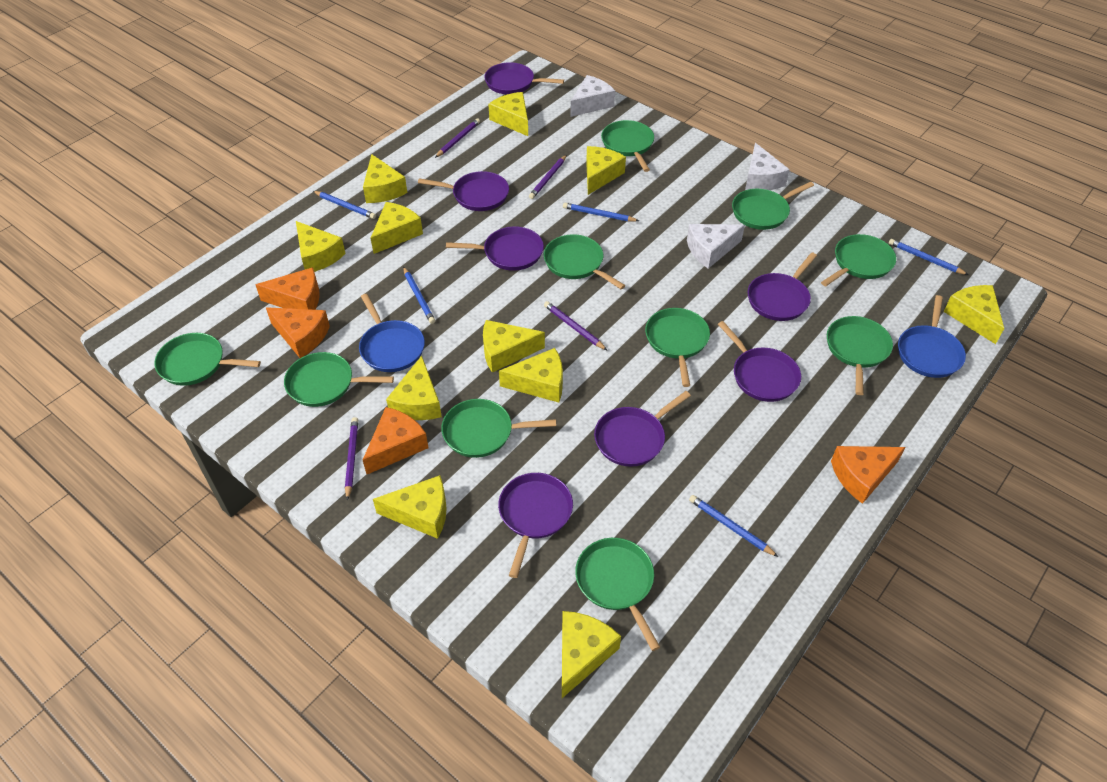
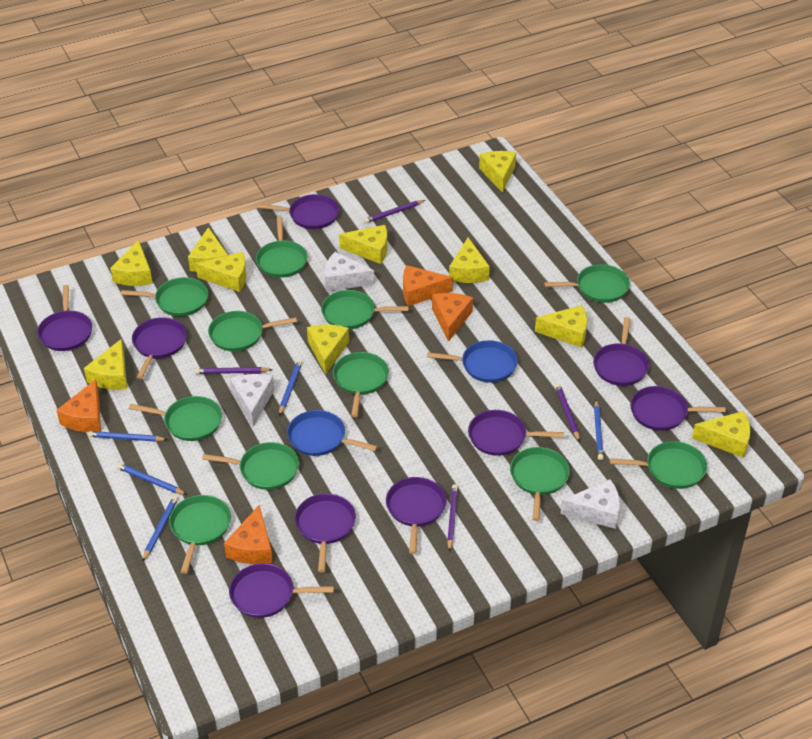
green pan: [155,333,261,386] [284,352,394,407] [441,399,556,458] [544,234,625,289] [575,538,660,651] [601,120,654,172] [645,308,710,387] [732,182,814,230] [821,234,896,286] [827,316,893,395] = 10 -> [121,277,208,316] [129,396,222,441] [169,495,231,574] [202,442,299,490] [208,311,297,351] [256,217,307,278] [321,290,409,329] [333,352,389,417] [510,447,570,521] [544,264,630,303] [610,441,707,489] = 11
purple pan: [418,171,509,211] [446,226,544,271] [484,62,564,94] [498,473,573,578] [594,391,691,467] [718,321,801,402] [748,252,817,321] = 7 -> [37,285,92,351] [132,317,187,379] [229,563,334,618] [257,194,339,229] [295,493,356,572] [386,477,447,554] [468,410,564,456] [593,317,649,386] [630,386,725,431] = 9
yellow cheese: [296,221,346,272] [363,154,407,203] [370,202,423,254] [373,475,447,539] [386,356,442,420] [483,320,545,373] [488,92,528,136] [499,348,563,403] [562,611,621,698] [586,146,626,195] [944,285,1004,344] = 11 -> [84,339,127,390] [110,240,152,286] [188,227,228,272] [196,252,247,292] [307,325,349,375] [339,225,387,264] [449,238,490,283] [479,151,516,193] [535,305,587,348] [692,411,750,458] = 10

